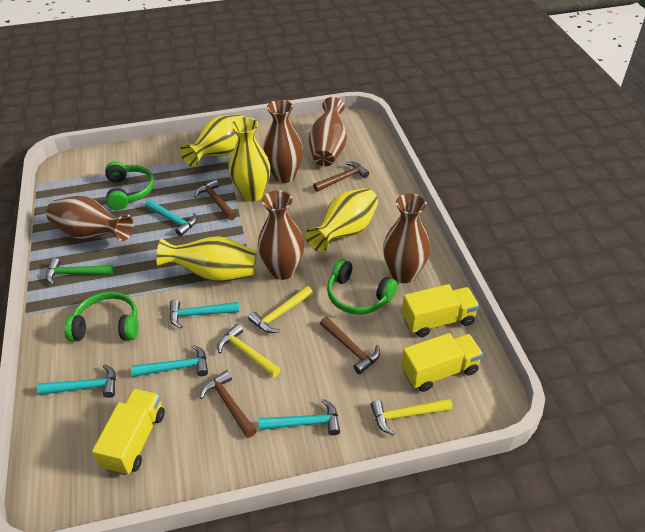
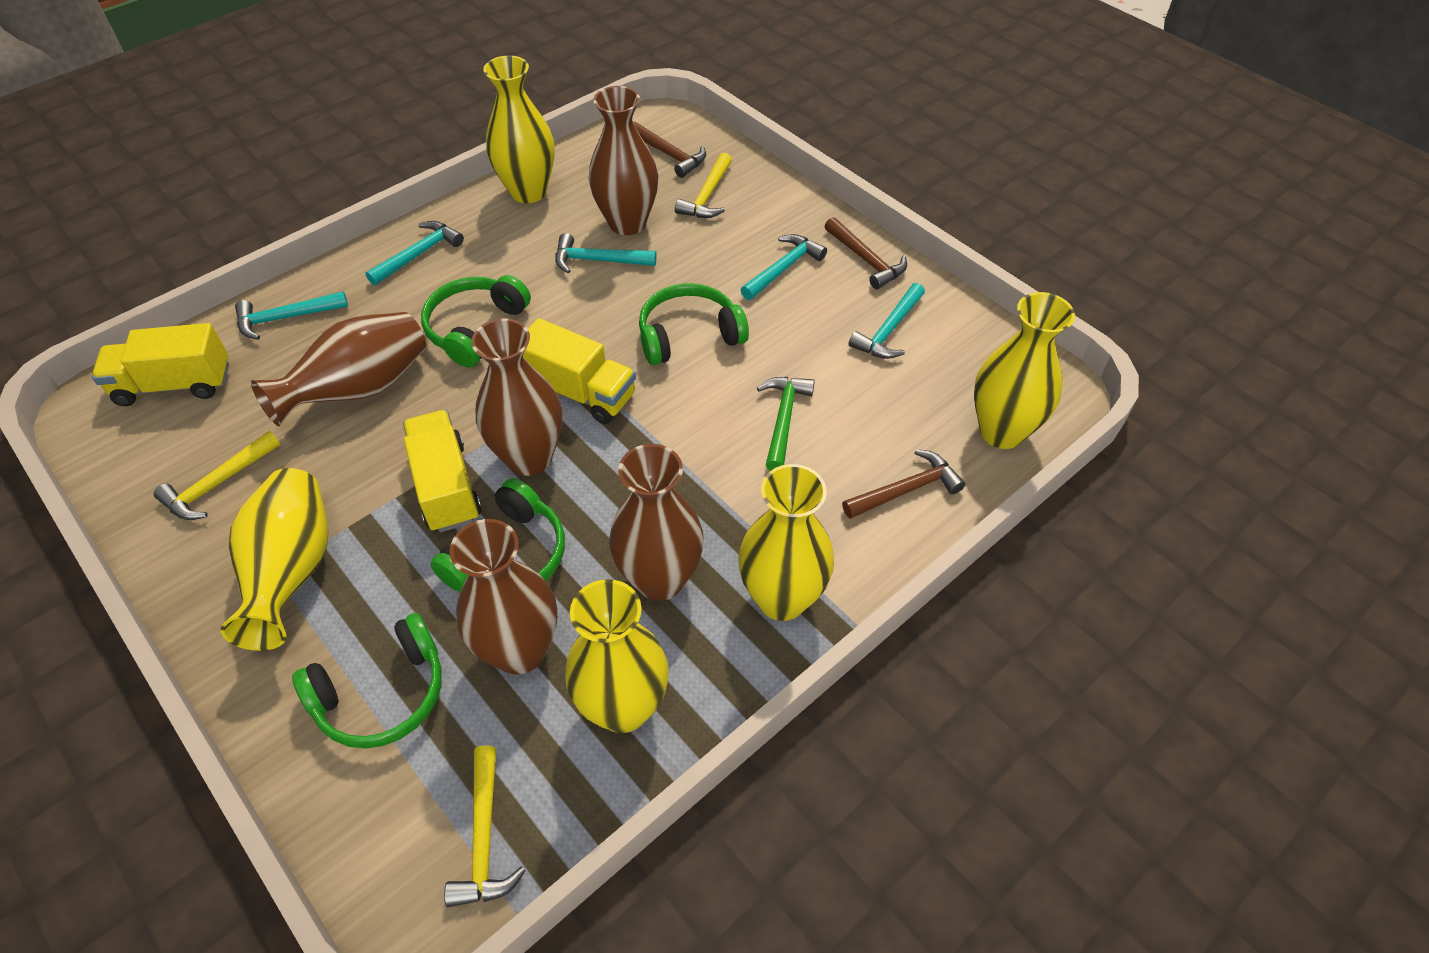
brown hammer: [194,179,236,220] [200,370,257,438] [313,162,369,192] [320,317,380,374] = 4 -> [633,122,706,178] [824,217,907,289] [842,449,965,519] = 3
green headphones: [64,291,138,341] [105,161,154,210] [327,259,397,315] = 3 -> [292,613,442,749] [421,275,531,367] [431,478,565,592] [639,283,749,365] = 4
yellow vase: [156,236,257,282] [180,114,244,167] [229,117,271,202] [305,188,378,252] = 4 -> [221,468,328,651] [483,55,555,203] [565,579,669,733] [738,464,834,621] [974,292,1075,449] = 5

